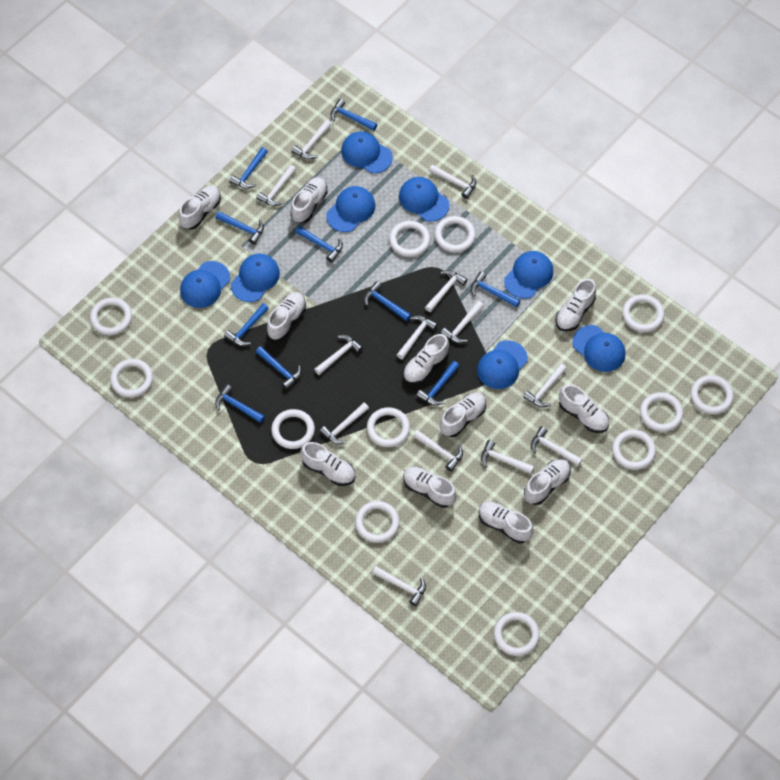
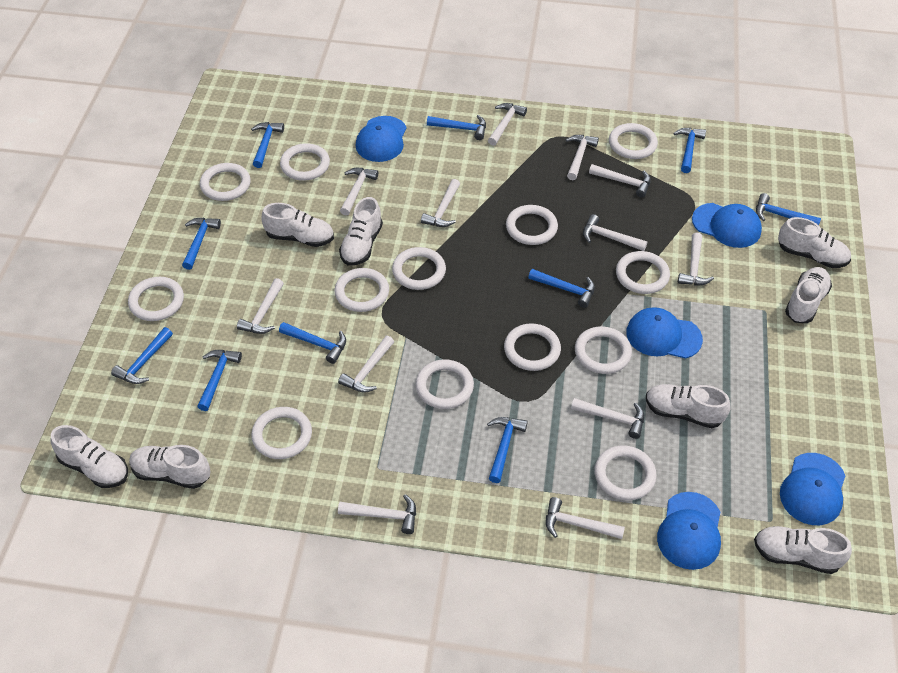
blue cap: [180,261,230,308] [231,254,280,302] [326,186,375,232] [341,131,393,173] [399,177,449,222] [477,340,528,389] [504,251,553,299] [572,325,626,372] = 8 -> [356,116,407,162] [626,307,703,359] [657,492,721,570] [692,203,762,248] [780,453,846,525] = 5
white hammer: [256,165,296,206] [291,120,332,160] [314,335,363,375] [320,403,369,444] [372,566,426,606] [397,315,438,360] [413,430,463,472] [425,270,467,312] [429,164,476,199] [441,301,484,343] [481,440,534,474] [523,364,567,407] [531,426,582,466] = 13 -> [237,278,284,334] [338,336,394,393] [338,494,416,534] [340,168,378,216] [421,179,460,227] [488,103,527,146] [546,497,625,539] [566,135,599,180] [571,398,644,439] [583,214,647,251] [589,164,651,197] [678,232,714,285] = 12
white ring: [90,298,132,335] [110,359,153,398] [271,409,315,449] [355,501,400,543] [367,407,410,447] [389,221,430,257] [434,216,476,252] [494,612,540,656] [612,430,656,470] [622,294,665,332] [640,392,683,432] [690,375,734,414] = 12 -> [128,277,184,321] [200,163,251,201] [251,407,312,459] [280,143,330,181] [334,268,389,312] [392,247,446,290] [415,359,474,409] [504,324,561,371] [506,205,558,245] [575,327,632,374] [594,445,657,501] [609,123,658,159] [616,251,670,294] = 13
white shoe: [179,186,221,230] [267,292,306,340] [290,177,327,223] [300,442,355,486] [403,334,449,384] [403,467,457,508] [440,393,486,437] [478,502,534,544] [524,459,571,505] [555,279,596,331] [559,384,609,433] = 11 -> [51,425,128,488] [129,445,210,489] [262,203,334,247] [339,197,383,266] [646,384,731,428] [754,526,852,574] [778,217,851,268] [785,267,832,323] = 8

